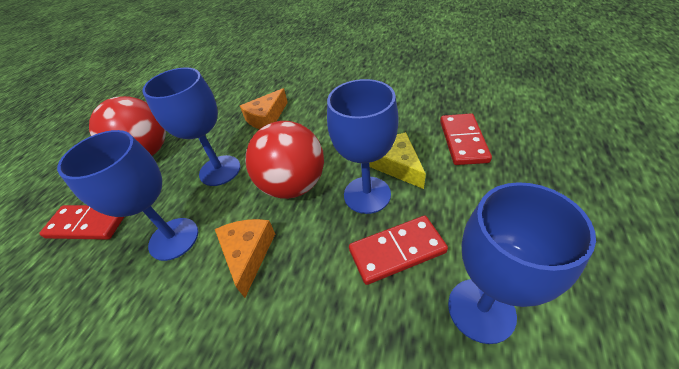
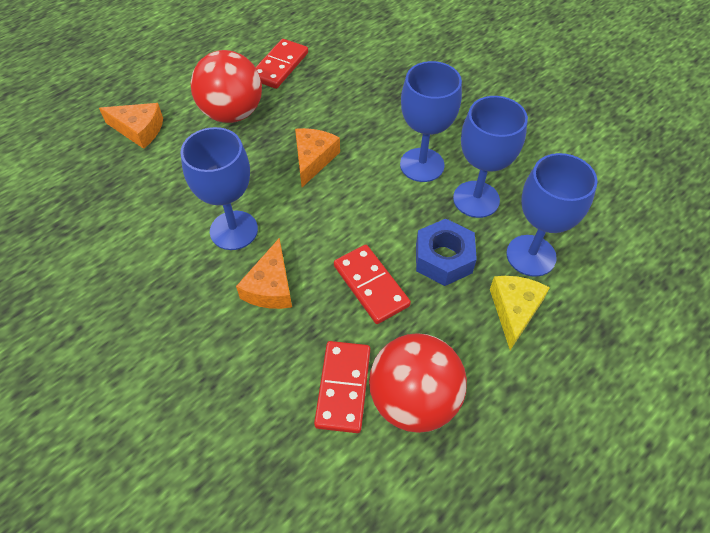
blue nut: none = 0 -> [416,219,477,286] = 1
orange cheese: [215,219,275,298] [240,88,288,129] = 2 -> [99,103,163,149] [236,238,292,309] [295,128,340,187] = 3

